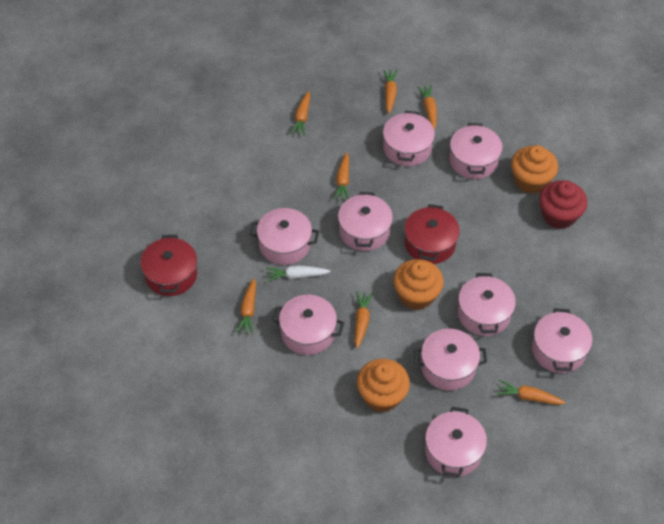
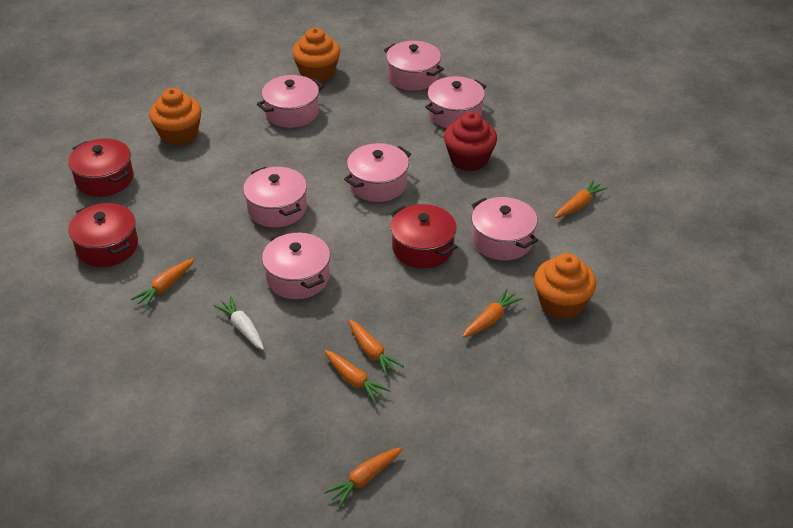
orange carrot: [236,278,256,334] [290,91,310,136] [333,152,349,200] [355,291,373,349] [383,70,398,114] [417,85,437,130] [497,380,566,405] = 7 -> [131,258,194,308] [324,350,391,403] [324,447,402,508] [349,320,404,376] [462,289,522,338] [555,180,608,218] = 6
pink pot: [250,208,319,265] [272,295,345,355] [338,192,393,251] [383,111,435,166] [414,329,487,390] [425,407,487,477] [449,123,503,179] [458,273,516,336] [532,308,593,373] = 9 -> [243,166,307,227] [257,75,324,128] [262,232,330,299] [344,143,411,202] [384,41,444,91] [425,76,486,128] [472,197,538,260] = 7
red pot: [140,235,197,296] [404,204,460,264] = 2 -> [68,138,133,197] [68,203,138,267] [390,204,457,268] = 3

